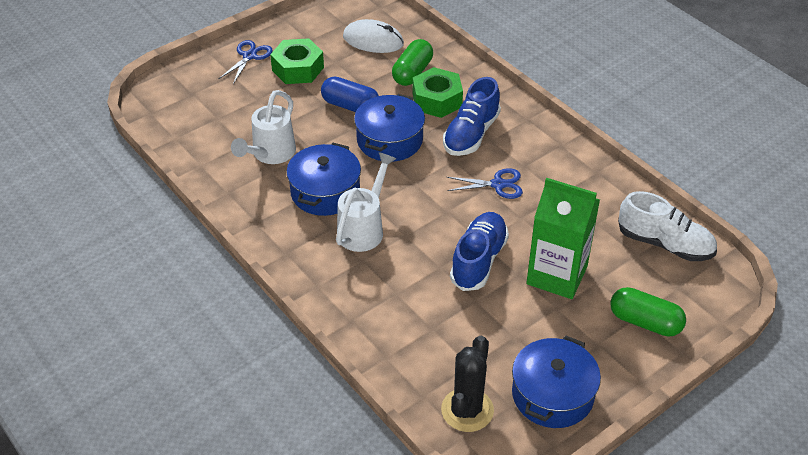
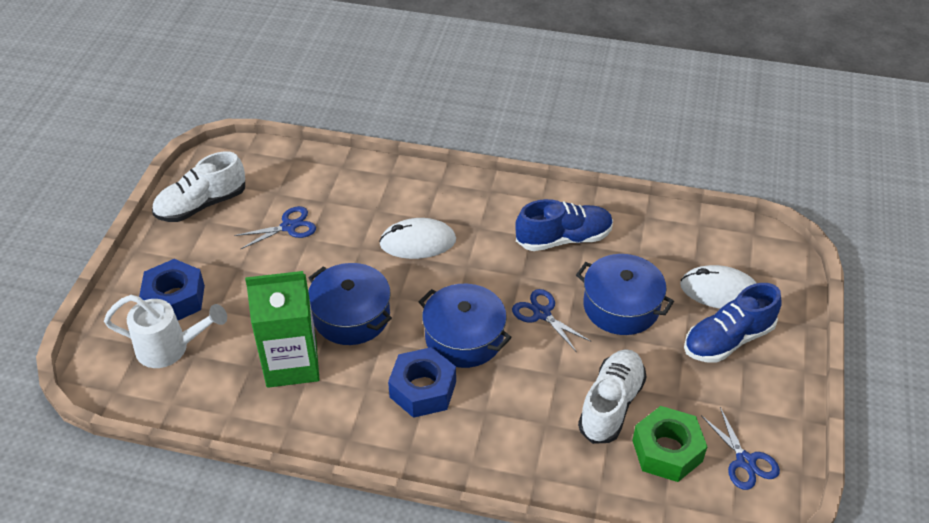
black cactus: [441,336,494,432] = 1 -> none = 0
blue capsule: [321,76,379,112] = 1 -> none = 0
blue nut: none = 0 -> [139,259,205,320] [388,347,456,418] = 2
blue scissors: [219,40,273,84] [447,168,523,199] = 2 -> [234,206,316,249] [512,289,591,352] [701,407,780,490] = 3
green capsule: [392,39,433,86] [610,287,686,337] = 2 -> none = 0
green nut: [270,38,324,84] [413,67,463,118] = 2 -> [632,406,708,482] = 1
white mouse: [343,19,404,53] = 1 -> [379,218,456,259] [680,265,756,309] = 2
white shoe: [618,191,717,261] = 1 -> [152,151,245,222] [578,349,647,444] = 2
white watering can: [231,90,296,164] [336,152,396,252] = 2 -> [104,295,227,368] = 1

